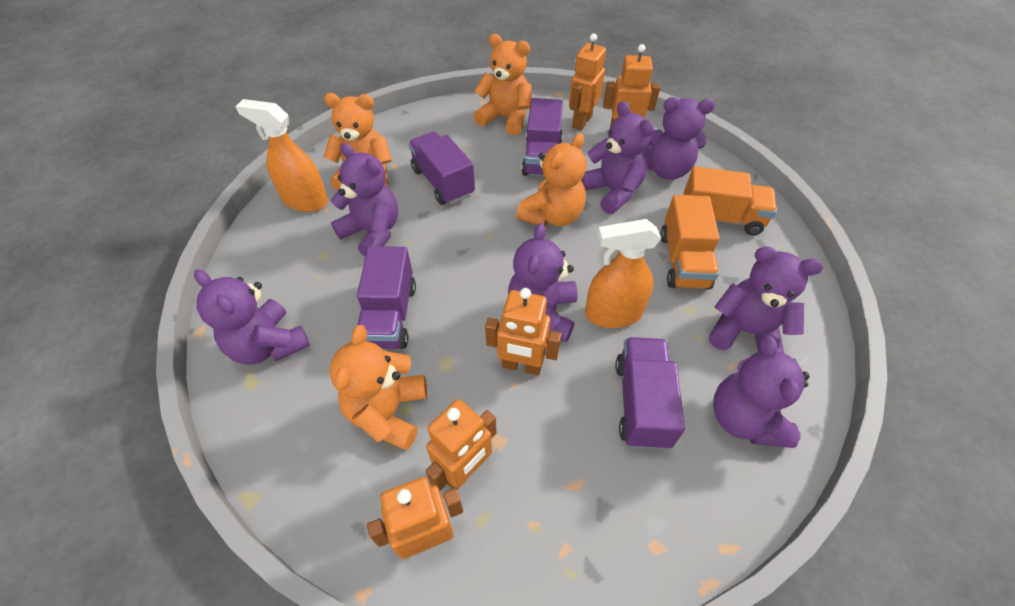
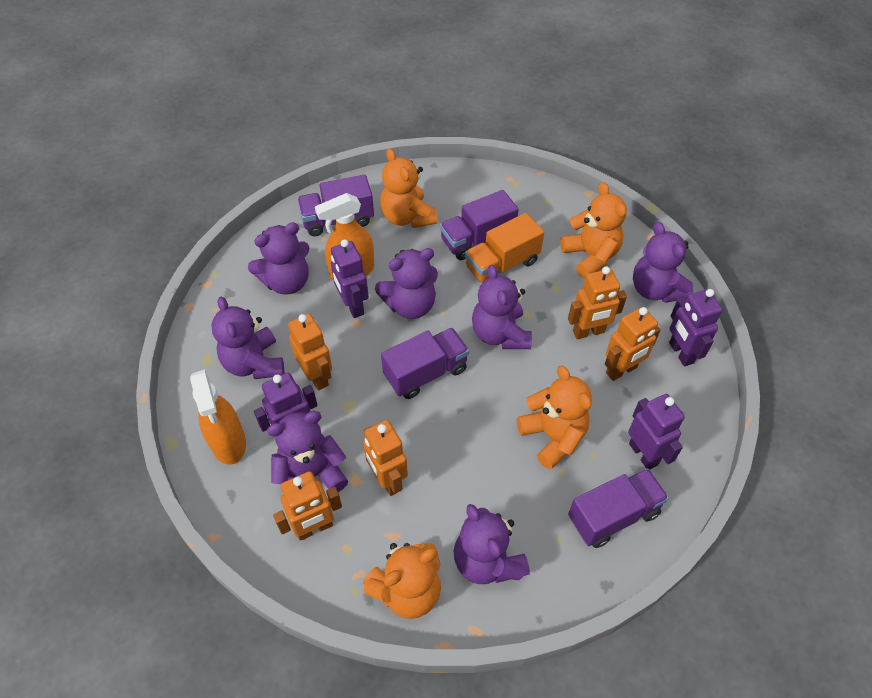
orange truck: [660,195,719,289] [683,166,777,235] = 2 -> [465,213,544,282] = 1
purple robot: none = 0 -> [254,373,318,432] [331,239,369,318] [628,394,685,470] [669,289,723,366] = 4

